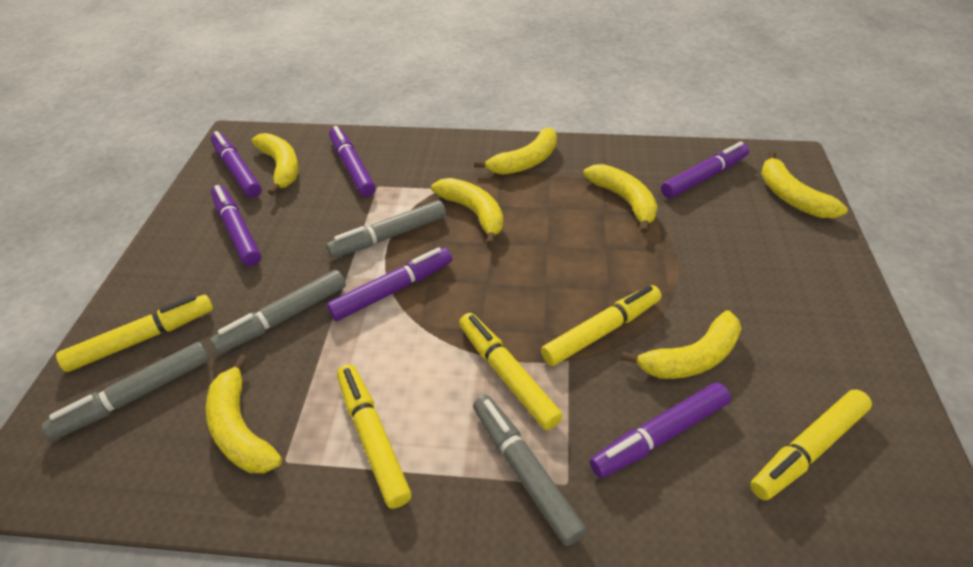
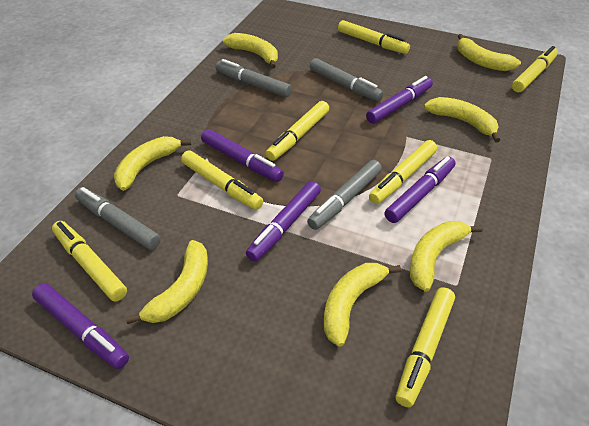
purple marker: [211,131,262,198] [211,185,261,266] [327,247,452,321] [329,126,376,197] [590,382,731,478] [661,142,749,198] = 6 -> [32,283,129,369] [201,129,284,182] [246,181,321,262] [366,76,433,124] [384,156,455,223] = 5
yellow marker: [56,295,213,372] [337,364,412,509] [459,313,563,430] [541,285,661,366] [750,389,872,500] = 5 -> [52,221,127,302] [181,150,263,210] [266,101,329,161] [338,20,410,54] [369,140,437,204] [396,287,455,407] [512,46,558,92] = 7

